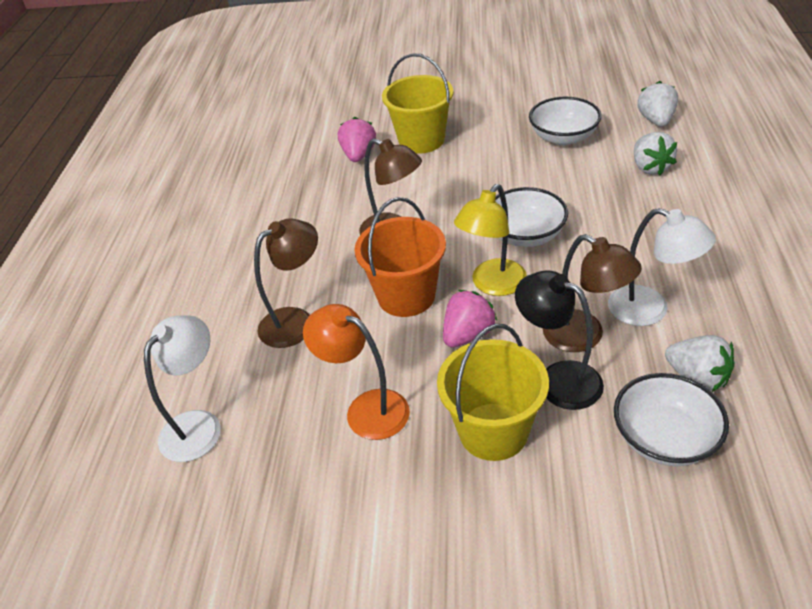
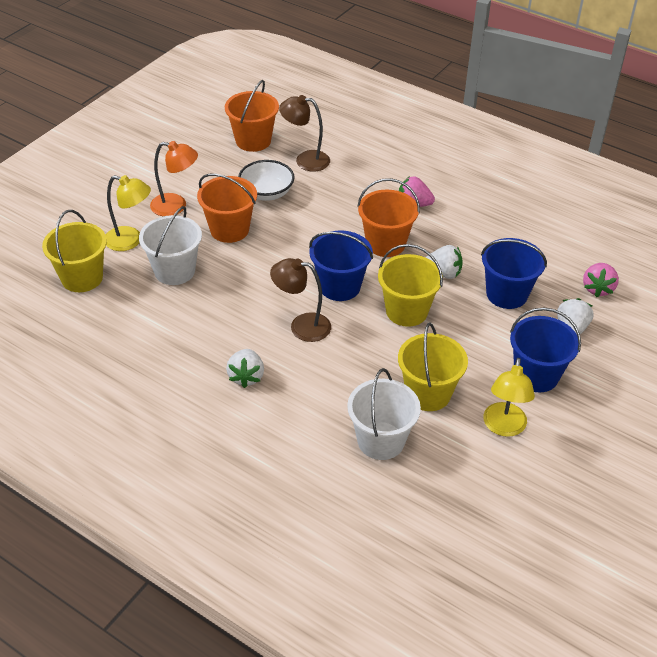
black lamp: [515,271,604,410] = 1 -> none = 0
blue bucket: none = 0 -> [309,231,373,301] [481,238,547,309] [510,308,581,392] = 3
brown lamp: [254,219,318,348] [359,138,422,235] [543,234,642,352] = 3 -> [270,258,331,342] [279,95,330,172] = 2
orange bucket: [354,197,446,317] = 1 -> [197,173,257,243] [225,80,279,152] [357,178,420,257] = 3
white bowl: [495,187,568,247] [529,97,602,145] [614,373,729,466] = 3 -> [238,160,295,201] = 1
white bucket: none = 0 -> [139,206,202,285] [347,368,421,460] = 2
white lamp: [144,315,221,462] [608,208,716,326] = 2 -> none = 0
yellow bucket: [382,53,453,154] [437,324,549,461] = 2 -> [42,210,107,292] [378,244,443,327] [398,322,468,411] = 3
yellow lamp: [454,184,527,296] = 1 -> [106,175,151,251] [483,358,535,437] = 2

